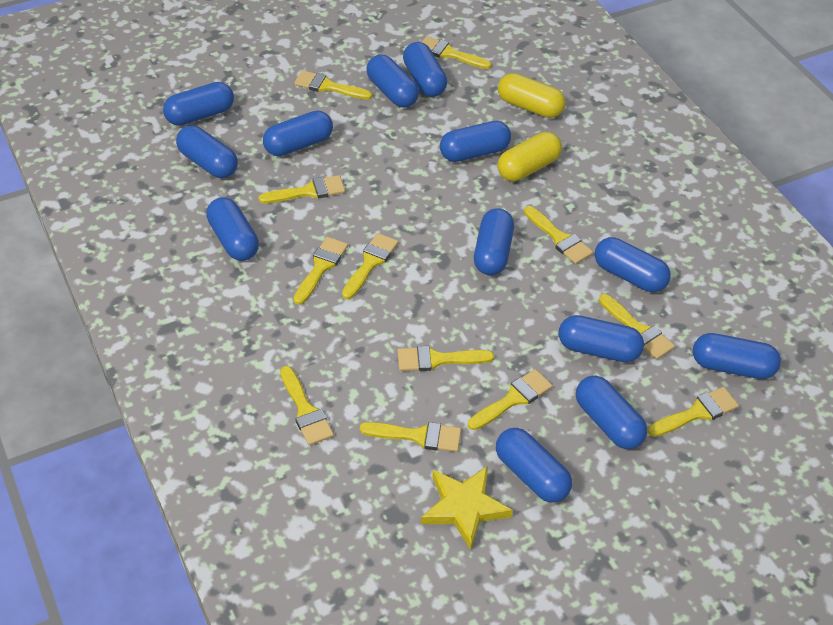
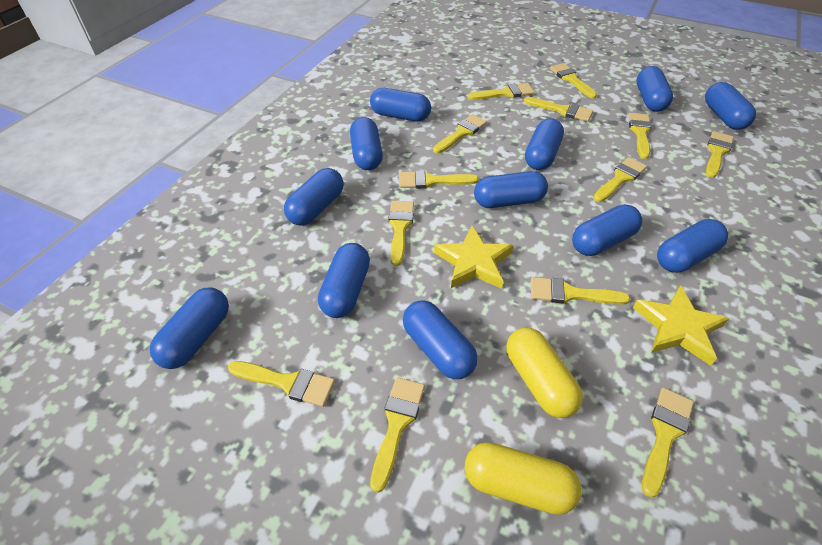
blue capsule: [163,82,234,126] [176,126,238,178] [206,197,259,261] [263,110,333,156] [366,54,419,108] [403,42,447,97] [440,121,511,162] [474,208,514,275] [496,428,572,502] [559,315,644,362] [576,376,647,449] [595,237,671,292] [693,333,781,379] = 13 -> [150,288,229,369] [284,168,344,225] [318,243,370,318] [350,117,383,170] [370,88,431,122] [403,300,478,379] [474,171,548,208] [525,118,564,170] [572,204,642,256] [637,66,673,112] [657,219,728,273] [705,82,756,130] = 12
yellow brush: [258,175,345,203] [280,366,334,445] [294,70,372,100] [294,237,348,305] [342,233,398,299] [360,422,461,452] [398,346,494,371] [422,36,492,69] [468,369,552,430] [524,206,593,264] [599,294,675,360] [648,387,739,437] = 12 -> [228,361,335,407] [370,377,425,493] [389,201,414,266] [399,170,479,189] [433,114,487,154] [468,83,534,100] [524,97,593,122] [531,277,630,305] [550,63,597,99] [594,157,647,202] [629,113,652,159] [642,388,694,498] [706,131,734,178] = 13
yellow star: [421,466,513,550] = 1 -> [434,226,514,289] [633,285,730,366] = 2

